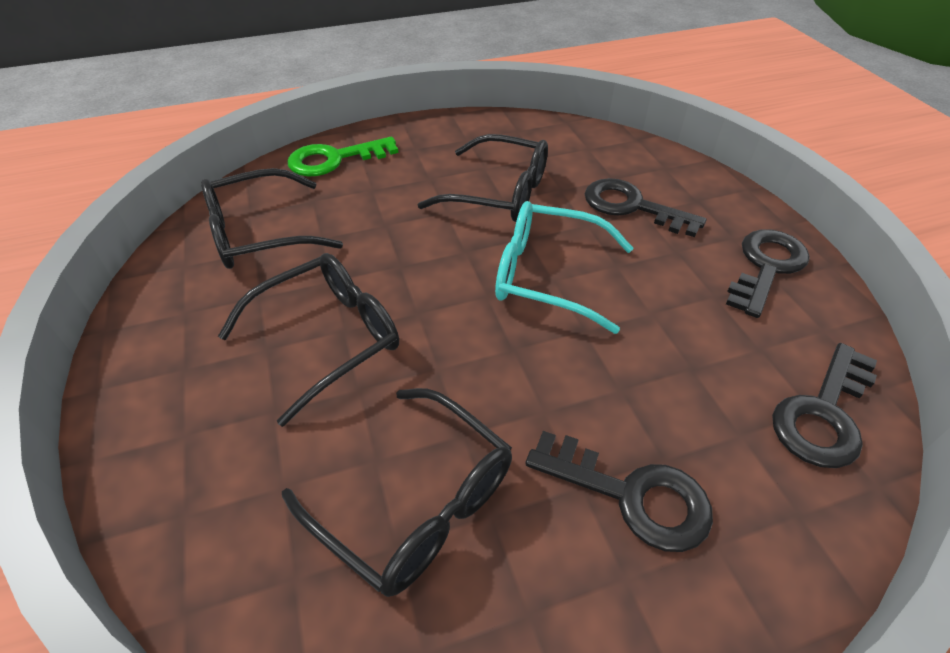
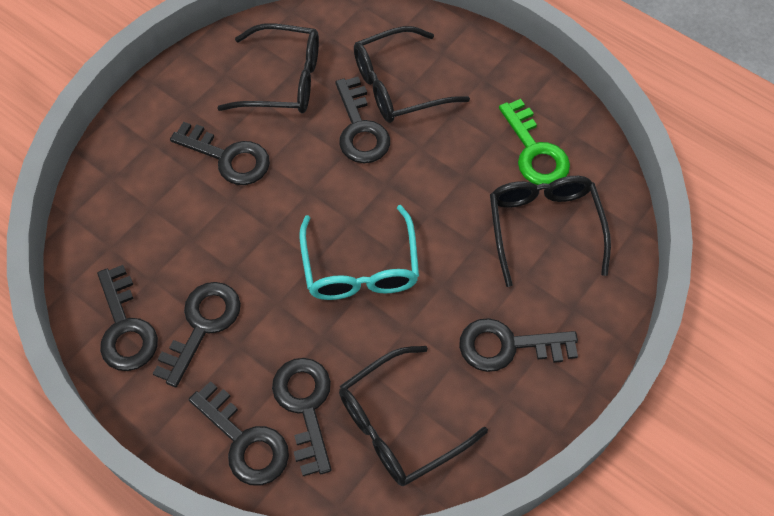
black key: [525,431,713,552] [585,178,706,237] [726,230,809,318] [772,343,877,468] = 4 -> [97,265,158,371] [153,282,241,387] [170,122,270,185] [189,381,289,486] [272,358,332,476] [335,77,390,163] [459,318,578,372] = 7

